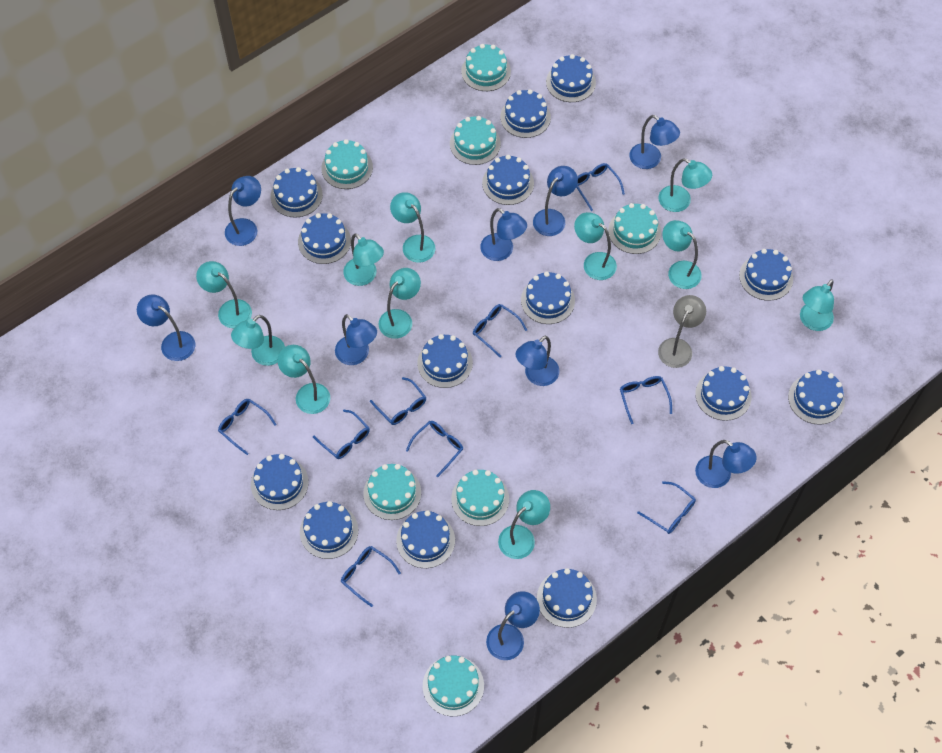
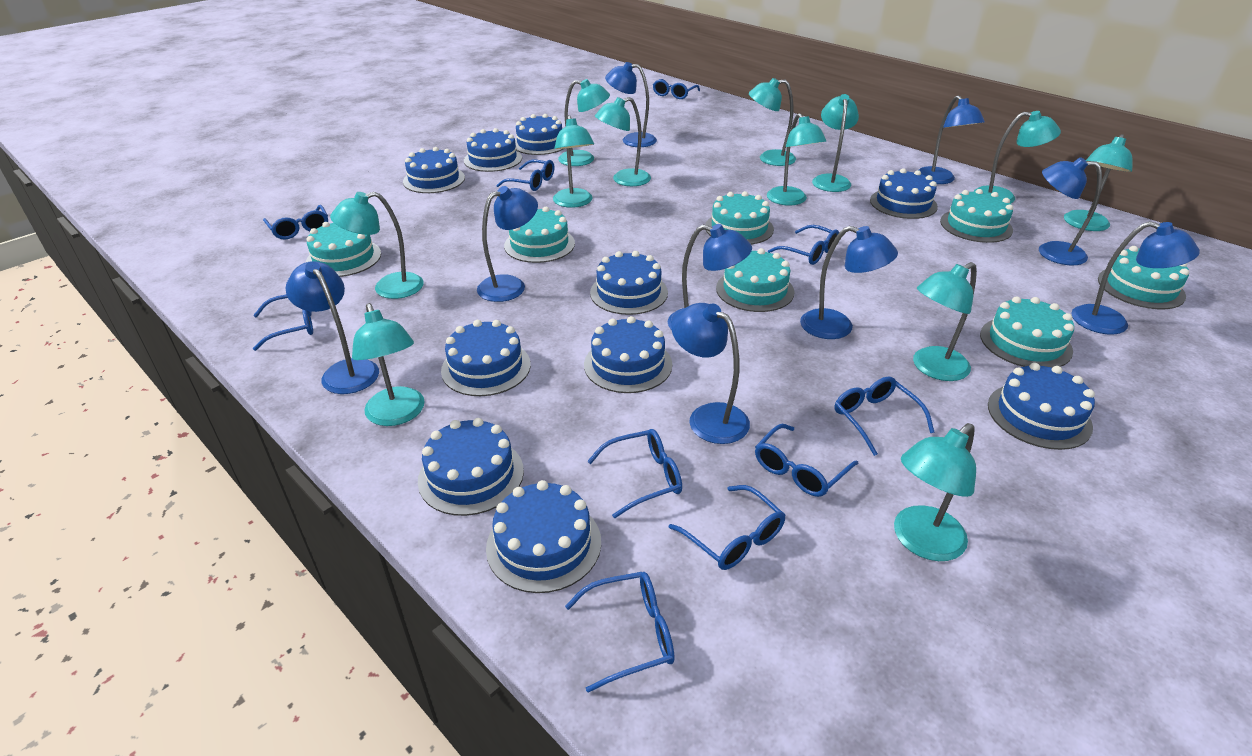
blue cake: [251,454,309,510] [270,167,323,218] [298,213,351,264] [300,501,358,559] [396,510,455,568] [417,334,473,388] [482,155,534,205] [500,89,551,138] [521,272,575,324] [537,568,597,628] [546,54,596,102] [695,366,751,421] [739,249,793,301] [788,370,845,425] = 14 -> [403,147,465,193] [418,418,524,516] [441,320,531,396] [464,128,522,172] [486,480,601,593] [515,114,563,155] [584,316,672,393] [590,251,668,315] [870,168,938,219] [988,363,1095,450] = 10
blue glasses: [218,399,277,455] [313,410,370,459] [341,546,401,607] [370,377,426,425] [406,421,463,477] [473,304,527,357] [576,163,625,211] [620,376,672,424] [637,481,696,534] = 9 -> [253,295,313,351] [263,205,328,239] [496,160,554,191] [565,572,675,692] [587,429,682,518] [653,79,700,99] [669,485,785,570] [755,424,858,497] [768,225,839,265] [834,377,935,456] = 10
grey lamp: [658,295,706,368] = 1 -> none = 0
turquoise lamp: [196,261,252,328] [231,315,285,366] [277,345,330,414] [343,233,384,286] [379,268,421,339] [390,192,435,263] [498,490,550,559] [574,212,617,280] [658,158,712,212] [663,220,702,289] [800,279,834,331] = 11 -> [330,192,424,299] [352,303,425,426] [553,115,594,208] [558,79,610,166] [595,97,651,186] [749,78,796,166] [767,113,827,206] [812,94,859,192] [894,423,976,561] [913,262,977,381] [973,111,1061,203] [1064,134,1133,231] = 12

